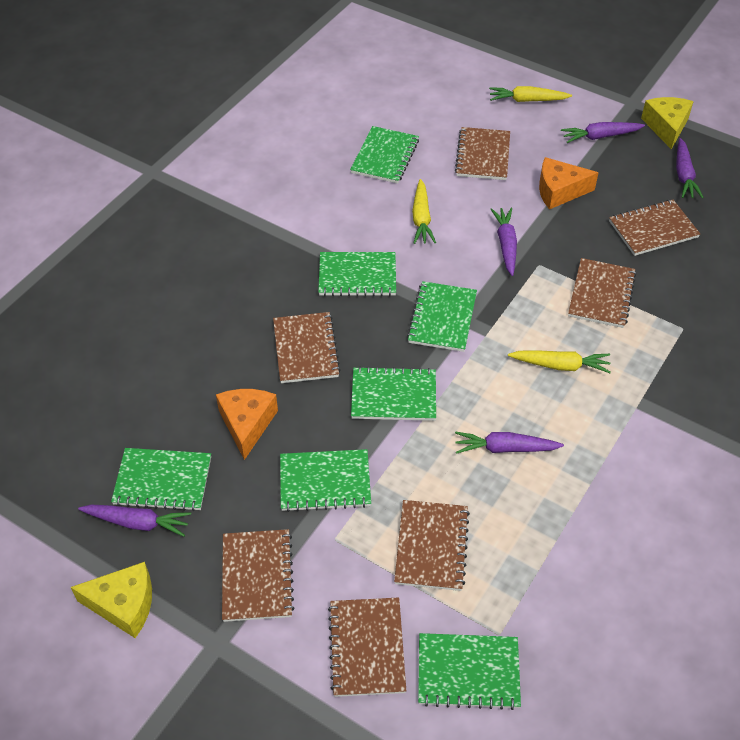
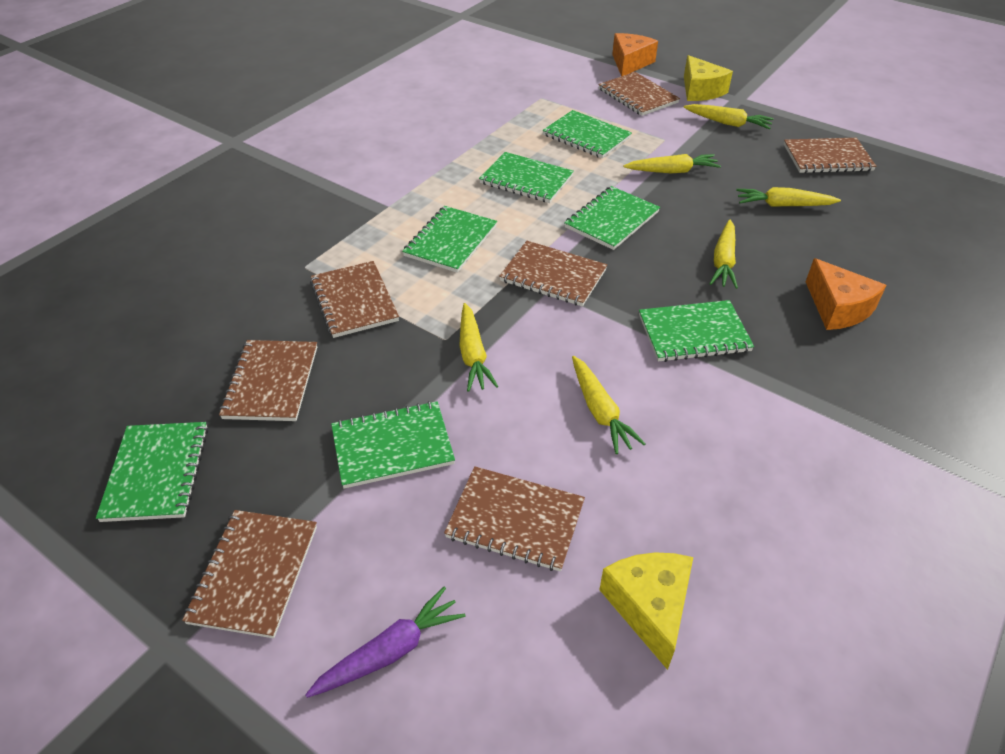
purple carrot: [78,505,191,537] [455,432,564,454] [490,208,517,276] [561,122,645,143] [676,138,704,198] = 5 -> [305,587,466,698] = 1
yellow carrot: [412,179,436,244] [489,86,572,102] [508,350,611,373] = 3 -> [459,303,498,392] [572,356,646,454] [623,154,721,173] [684,104,774,129] [709,220,738,289] [736,187,841,207] = 6

